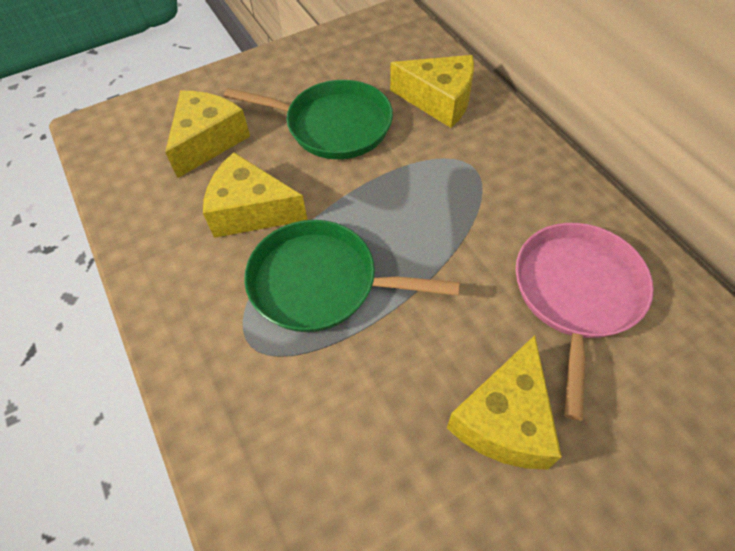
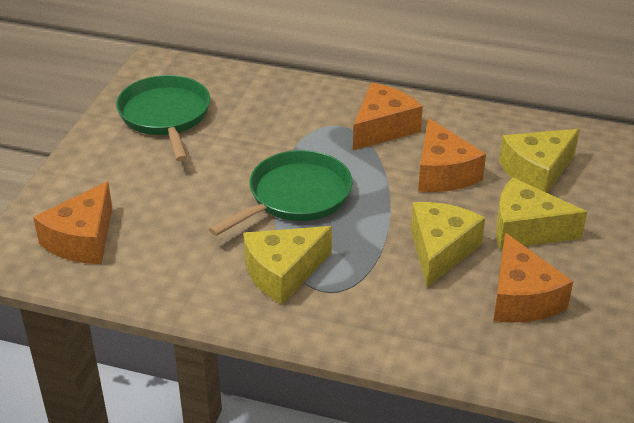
orange cheese: none = 0 -> [33,181,112,264] [353,83,423,150] [418,118,486,192] [493,233,573,323] = 4
pink pan: [516,223,654,421] = 1 -> none = 0

